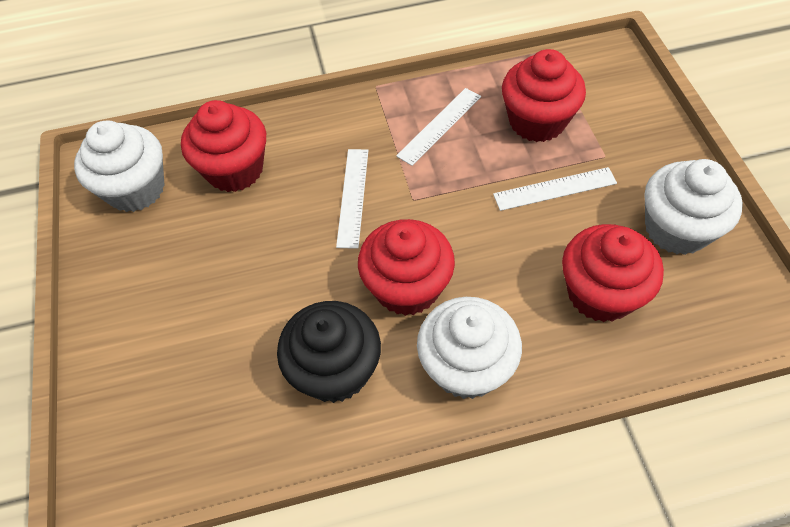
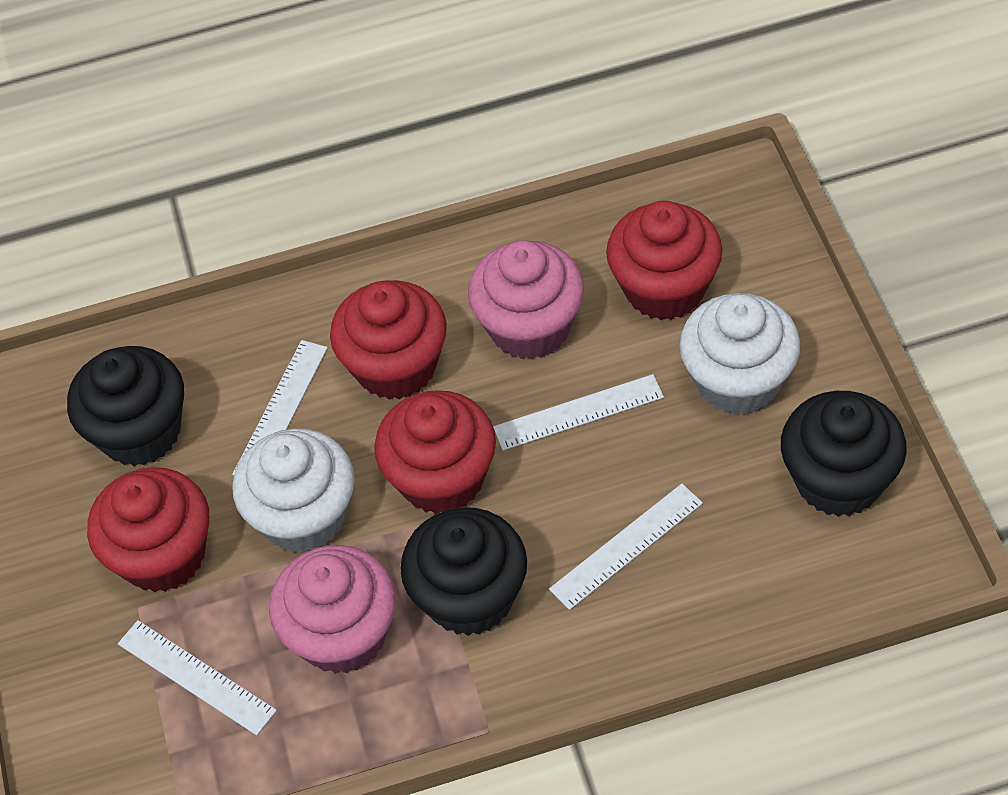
black cupcake: [277,301,381,403] = 1 -> [67,346,184,466] [400,507,527,636] [781,391,907,517] = 3
pink cupcake: none = 0 -> [269,545,396,674] [468,240,584,359] = 2
white cupcake: [74,120,165,212] [417,297,522,399] [645,159,743,255] = 3 -> [232,428,354,553] [679,293,800,415] = 2
white ruler: [336,149,368,249] [396,88,481,166] [493,167,617,211] = 3 -> [118,620,277,735] [232,340,328,475] [493,374,664,451] [549,484,703,610] = 4

